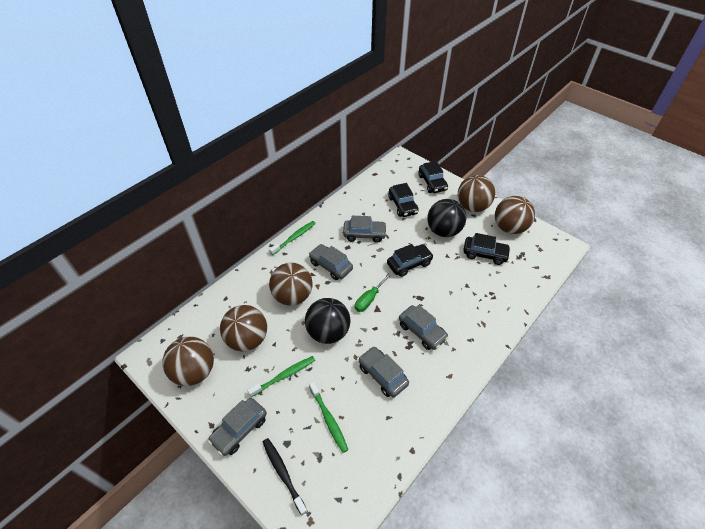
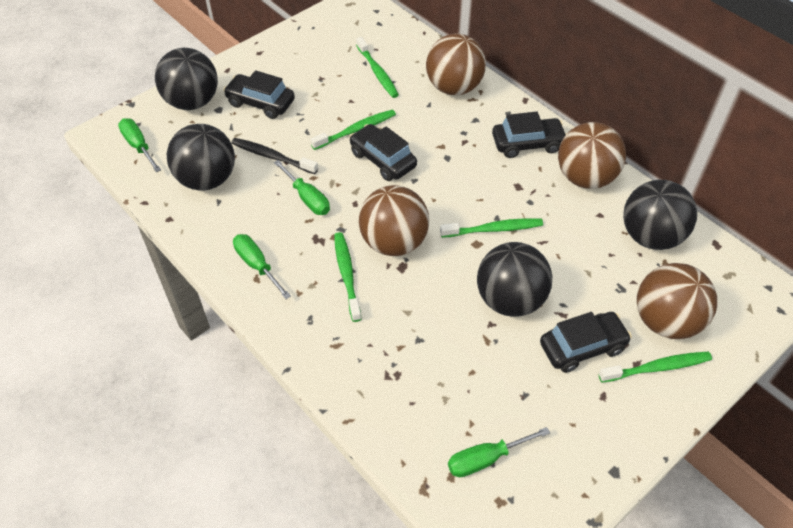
black ball: [305,298,350,344] [427,199,466,237] = 2 -> [155,48,218,110] [167,124,235,190] [477,242,552,317] [623,180,697,250] = 4
brown ball: [162,337,214,386] [220,305,267,352] [269,263,313,306] [458,175,495,212] [495,196,535,234] = 5 -> [359,185,429,256] [426,33,486,95] [558,122,626,189] [637,263,717,339] = 4
green screwdriver: [355,273,391,312] = 1 -> [118,118,161,172] [233,234,291,299] [274,160,330,215] [448,427,550,477] = 4
green toothbrush: [247,356,315,397] [269,221,316,255] [309,381,349,453] = 3 -> [310,110,396,150] [334,232,361,322] [356,37,399,98] [440,218,543,238] [599,351,712,383] = 5
grey car: [208,398,267,456] [309,244,353,280] [343,216,387,243] [358,346,409,397] [399,305,449,350] = 5 -> none = 0

